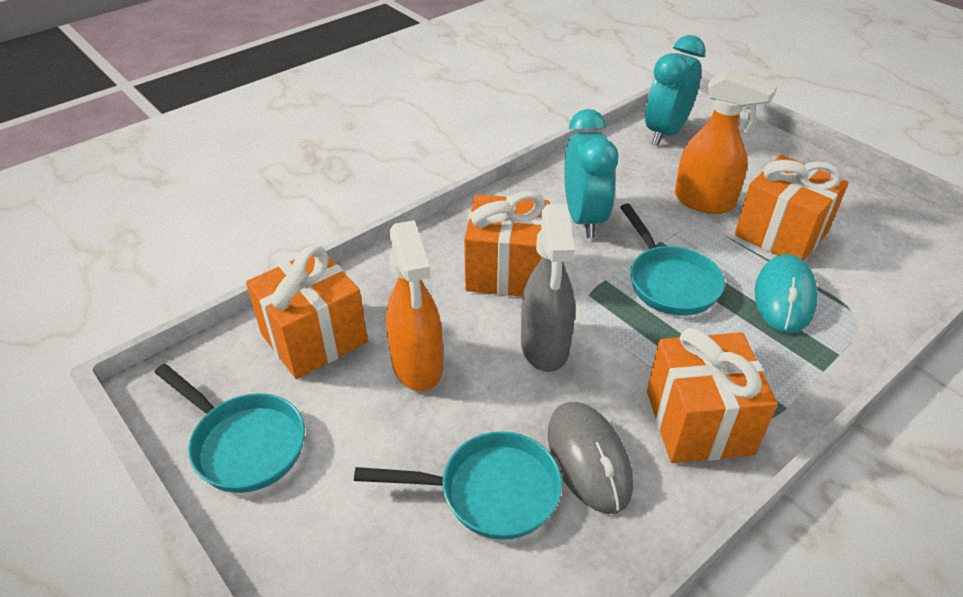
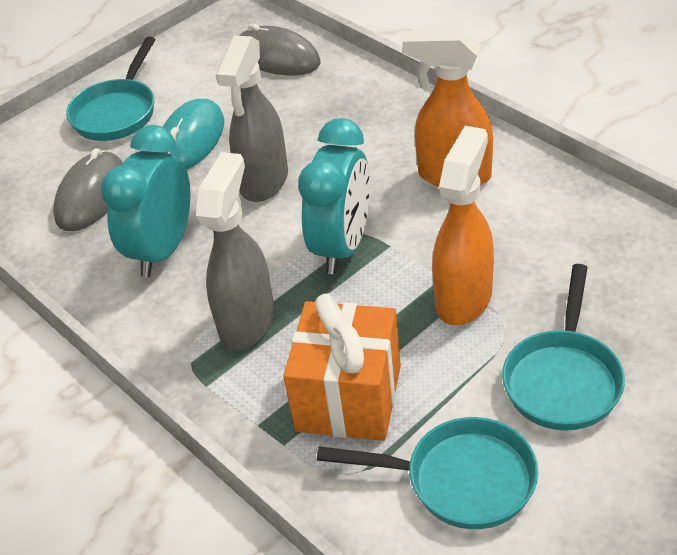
grey mouse: [548,402,633,514] = 1 -> [53,148,123,231] [239,23,321,76] = 2
grey spray bottle: [521,204,575,372] = 1 -> [196,152,274,350] [216,35,288,202] = 2
orange gift: [246,246,368,379] [464,191,550,297] [647,328,778,463] [735,155,849,261] = 4 -> [283,293,401,441] = 1

